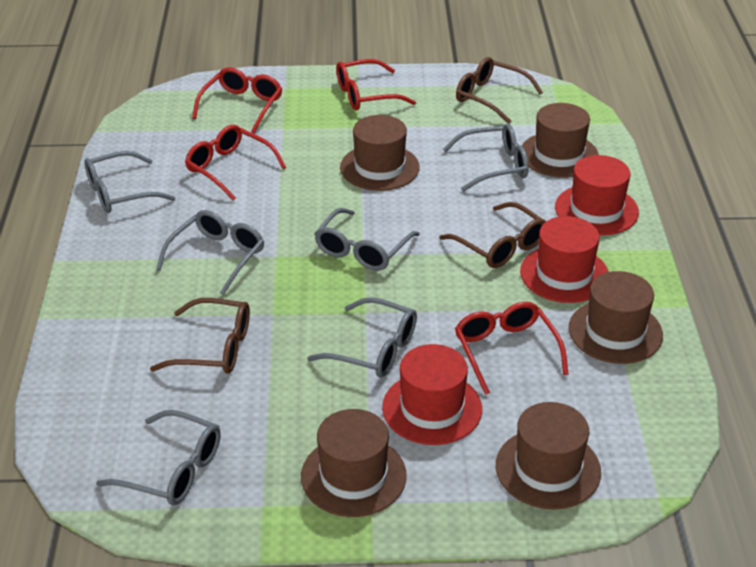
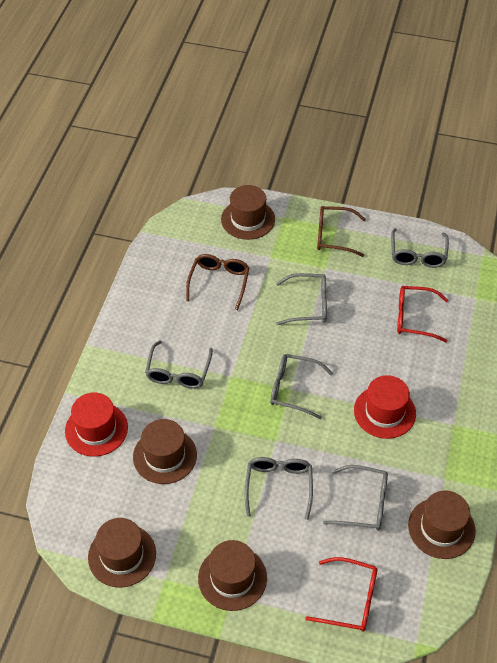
brown glasses: [150,298,250,374] [439,202,546,268] [456,57,543,124] = 3 -> [186,254,250,310] [317,206,366,257] = 2
red glasses: [185,125,286,201] [192,67,282,133] [336,59,416,110] [455,302,569,395] = 4 -> [305,557,377,632] [397,286,448,342] = 2
red hat: [382,344,482,445] [520,216,609,303] [555,155,639,235] = 3 -> [65,393,128,457] [354,375,416,439] = 2

